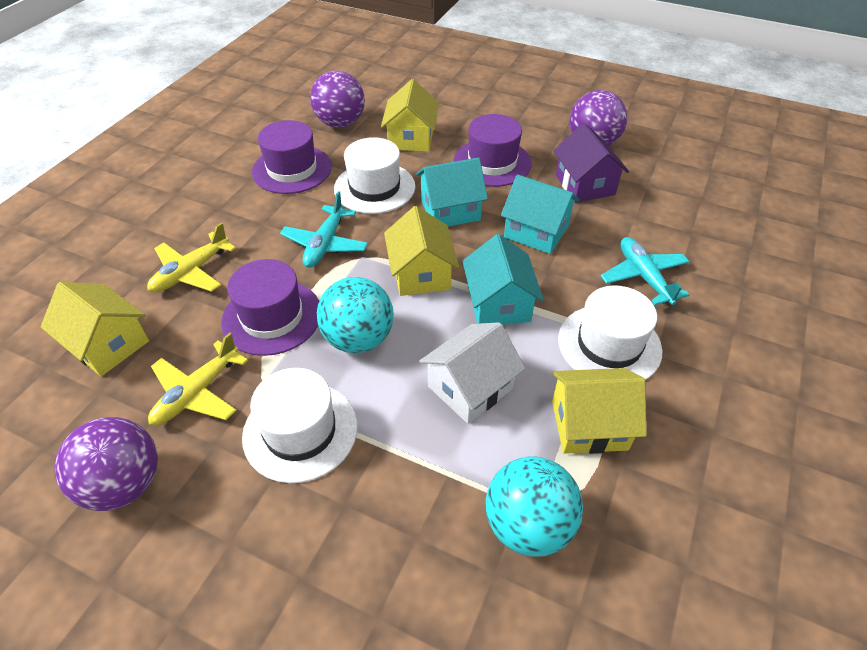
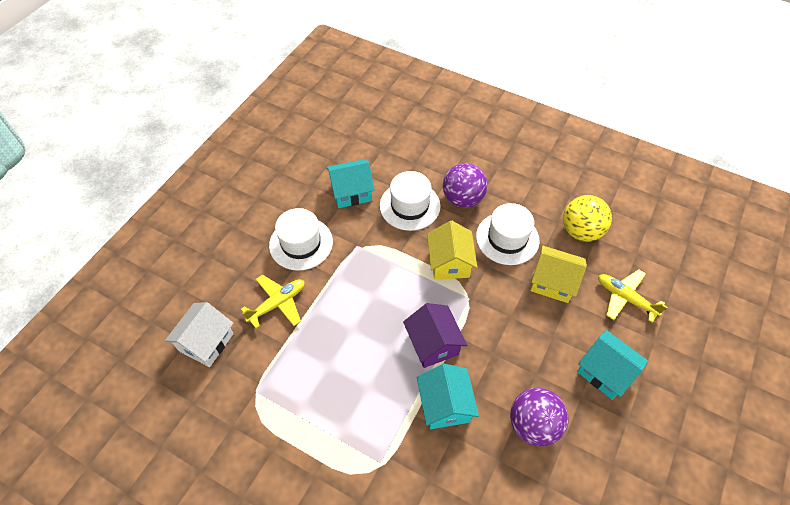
purple ball: [54,417,158,511] [310,71,365,128] [570,90,627,146] = 3 -> [443,163,488,208] [510,388,569,447] = 2
purple hat: [221,259,319,356] [252,120,332,194] [454,114,532,187] = 3 -> none = 0
turquoise ball: [317,277,394,353] [486,456,583,556] = 2 -> none = 0
turquoise plane: [280,191,368,268] [601,237,690,305] = 2 -> none = 0
yellow ball: none = 0 -> [563,195,612,242] = 1
yellow house: [41,282,149,376] [381,79,439,152] [384,206,459,296] [552,368,647,454] = 4 -> [427,221,477,279] [530,246,587,303] = 2

